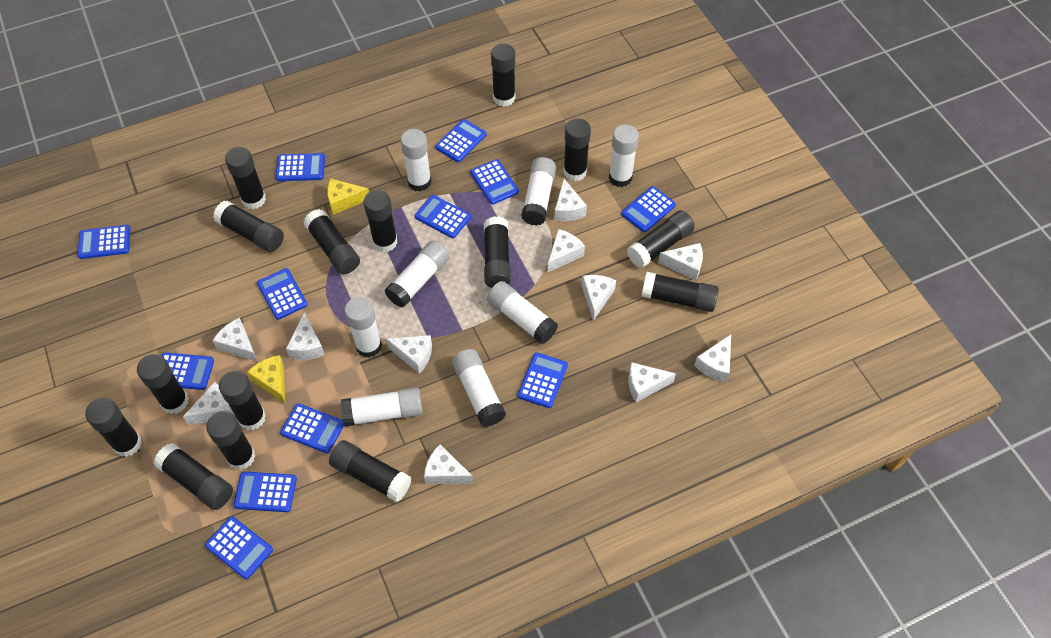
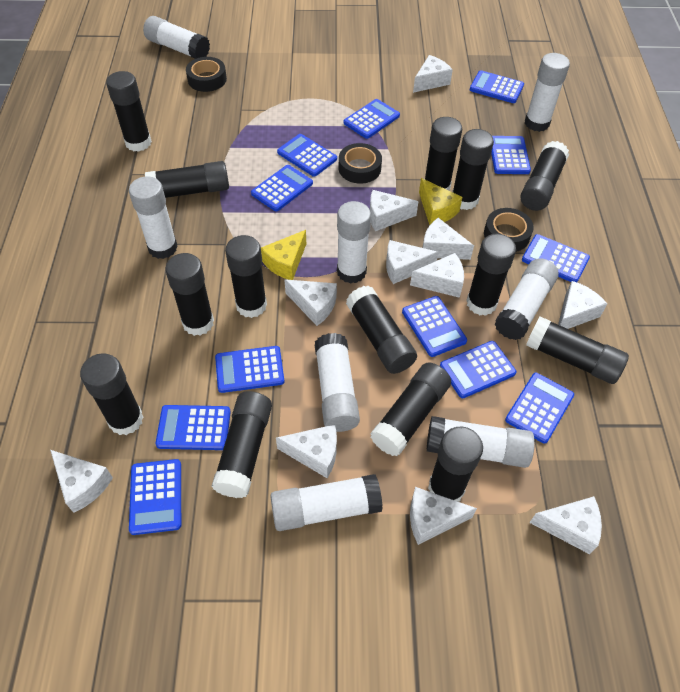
black glue stick: [85,398,142,457] [137,354,189,414] [154,443,233,510] [206,411,255,470] [213,201,284,252] [219,371,266,430] [225,147,266,210] [304,209,360,274] [329,440,412,502] [363,190,398,252] [484,216,511,288] [491,44,515,107] [563,118,591,181] [627,210,695,268] [641,272,719,312] = 15 -> [80,353,143,435] [106,71,152,152] [145,161,229,198] [165,253,214,336] [211,391,272,498] [225,235,267,318] [346,286,417,374] [370,363,451,456] [425,117,462,190] [428,427,483,502] [452,129,494,210] [466,233,516,316] [520,141,569,211] [526,317,629,384] = 14
black tape: none = 0 -> [186,57,227,92] [339,143,382,184] [484,208,534,252] = 3

